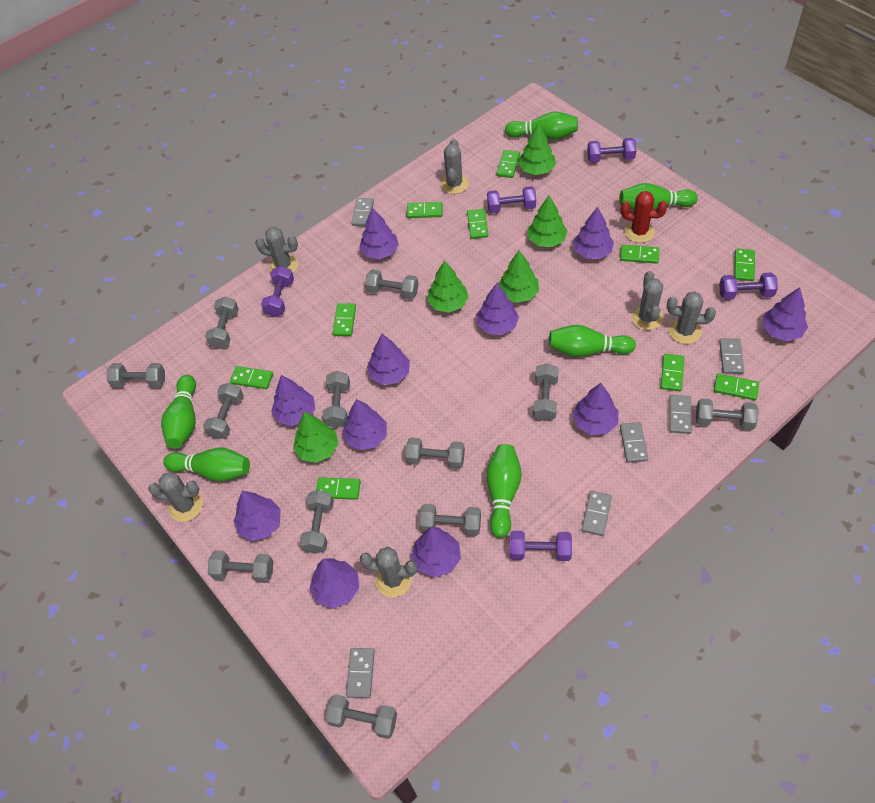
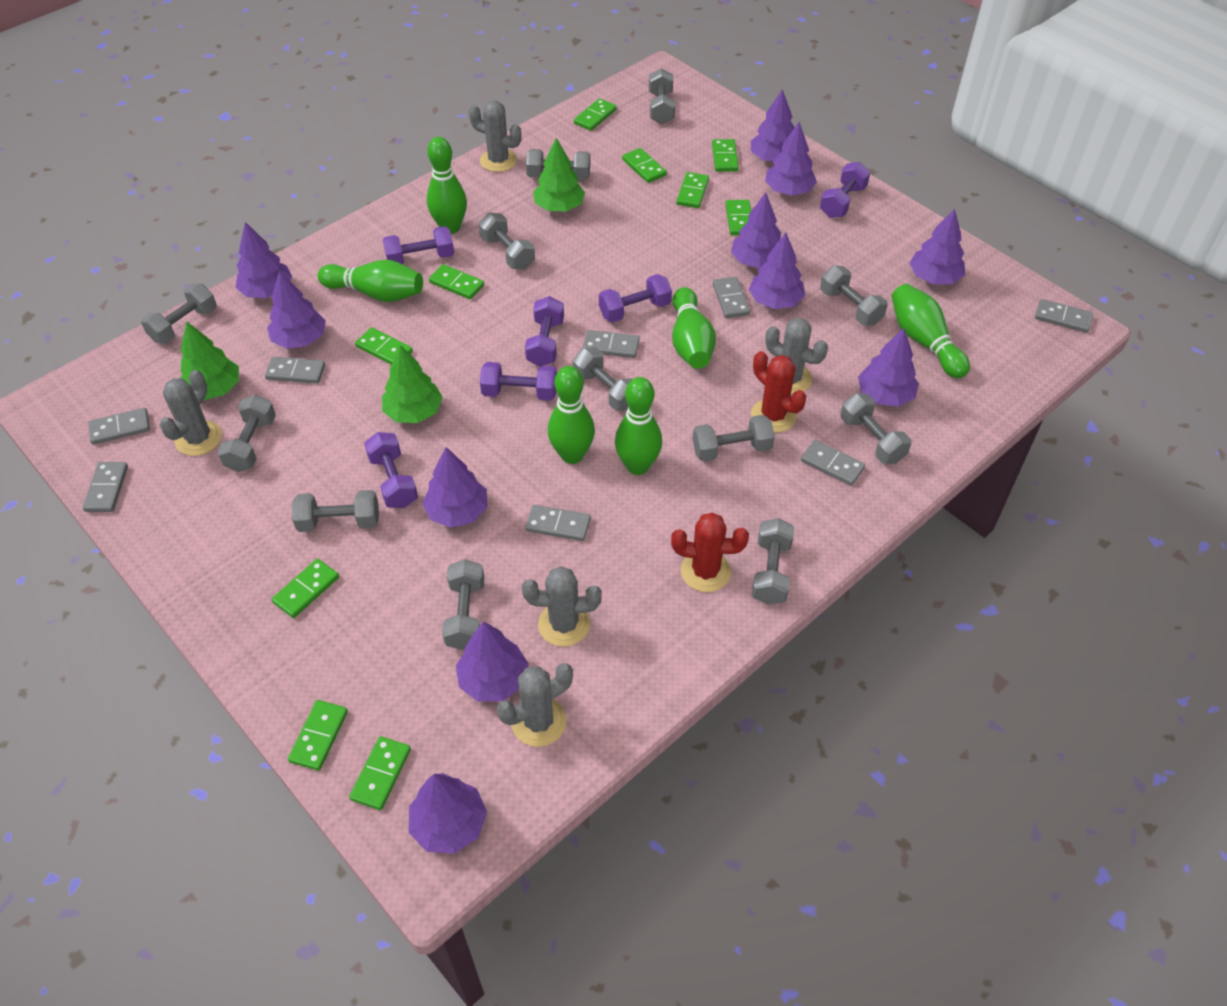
green tree: [293,412,339,463] [427,260,469,313] [499,251,539,303] [518,123,556,175] [528,196,568,247] = 5 -> [180,321,239,400] [382,345,443,423] [533,138,585,211] = 3
grey cactus: [148,472,203,522] [255,227,298,273] [360,547,417,597] [441,139,469,194] [631,271,664,330] [667,291,716,344] = 6 -> [159,370,222,456] [469,101,522,172] [497,663,573,747] [522,566,602,647] [765,318,828,395] = 5
grey domino: [346,648,375,698] [351,198,374,226] [582,491,612,536] [620,422,648,463] [669,395,692,434] [719,338,744,374] = 6 -> [82,462,128,512] [88,408,150,445] [265,357,325,384] [525,505,591,541] [583,330,640,358] [713,277,750,318] [801,440,865,486] [1035,299,1093,333] = 8
purple dumbbell: [261,266,294,317] [487,186,536,213] [510,531,572,561] [587,138,637,163] [719,272,778,300] = 5 -> [364,432,418,508] [383,226,454,264] [480,362,557,401] [525,296,564,367] [599,274,672,322] [820,162,870,218] = 6
red cactus: [621,191,667,243] = 1 -> [671,512,749,592] [751,351,806,433] = 2

